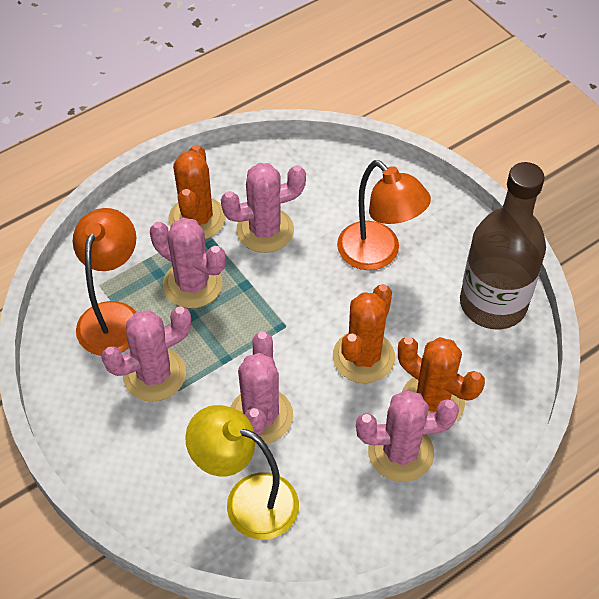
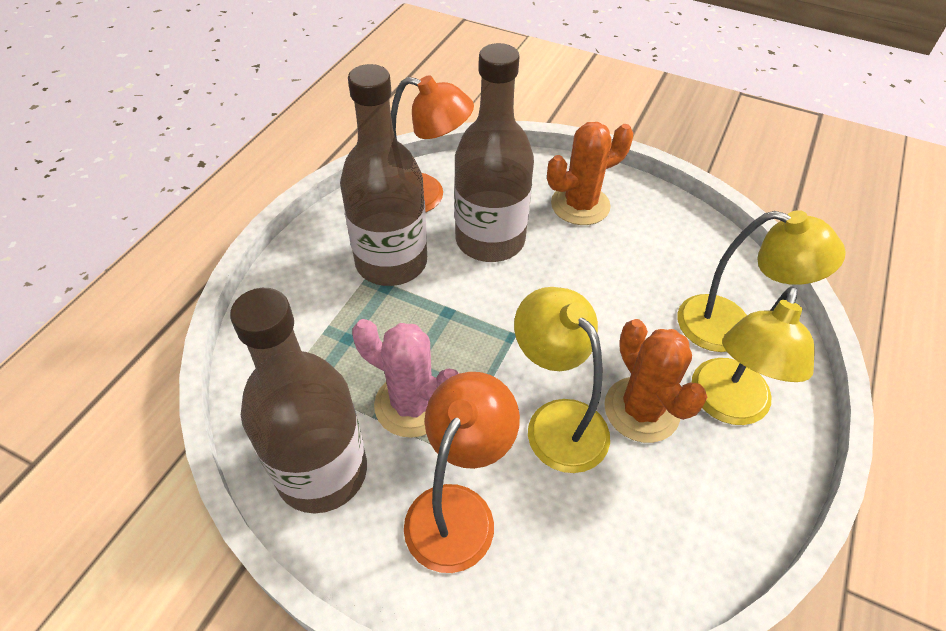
brown bottle: [460,162,546,329] = 1 -> [230,288,367,513] [340,64,427,286] [454,43,534,262] = 3
orange cactus: [169,145,226,239] [333,284,395,383] [398,337,485,423] = 3 -> [547,122,633,225] [604,319,707,443] = 2
pink cactus: [101,306,191,402] [150,218,225,308] [221,163,306,253] [230,331,293,444] [356,390,459,482] = 5 -> [352,319,460,438] = 1
yellow lamp: [185,405,299,540] = 1 -> [514,287,610,473] [677,210,846,352] [692,286,815,425] = 3

